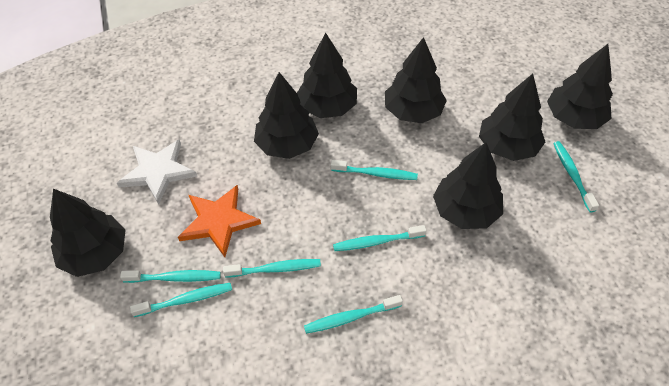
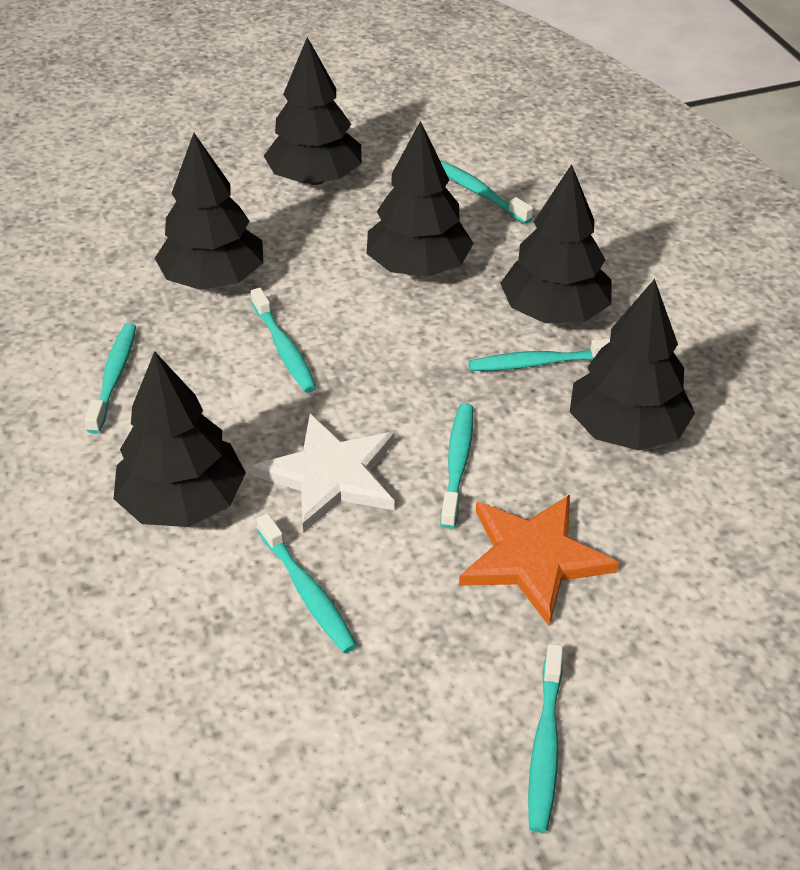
black tree: [50,189,126,277] [254,72,319,159] [297,33,357,118] [385,37,447,123] [433,142,503,229] [479,74,545,161] [547,44,613,129] = 7 -> [113,351,246,527] [155,133,263,290] [264,37,362,185] [367,121,474,277] [500,164,612,323] [570,279,695,451] = 6

